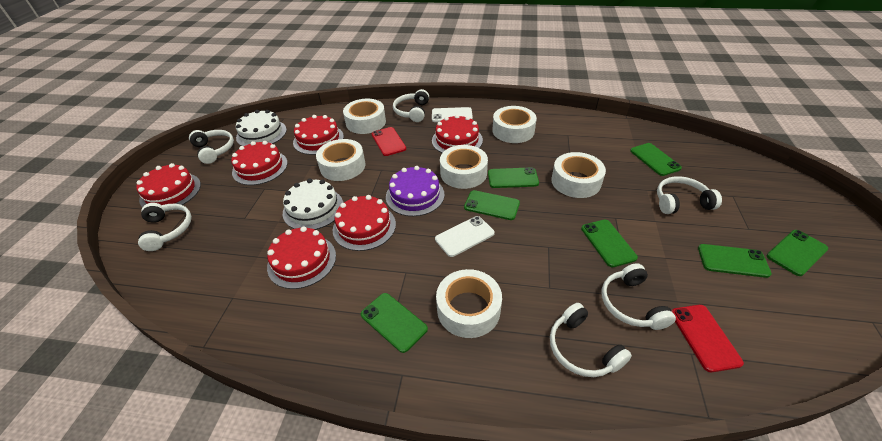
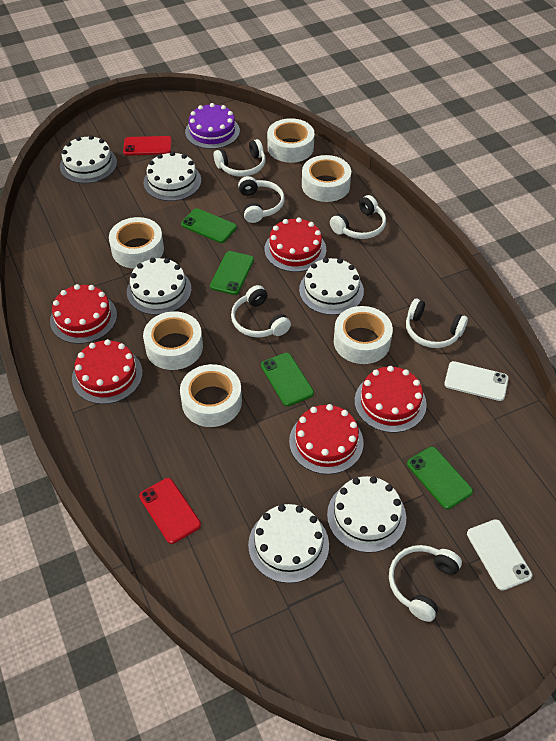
green phone: [361,293,428,353] [464,190,520,220] [488,167,539,188] [581,220,638,267] [630,143,682,176] [698,244,772,278] [767,230,828,276] = 7 -> [181,208,237,243] [210,251,254,295] [261,353,314,406] [407,447,473,509] = 4
red cake: [136,163,201,207] [231,141,288,185] [267,226,336,289] [293,115,344,155] [333,195,396,251] [432,115,483,153] = 6 -> [50,284,117,344] [72,339,143,404] [264,218,326,272] [289,404,364,474] [354,366,427,433] = 5
white cake: [236,110,287,146] [283,179,343,230] = 2 -> [60,135,117,184] [127,258,192,315] [144,151,201,201] [248,504,329,583] [299,258,364,315] [327,476,406,553] = 6

